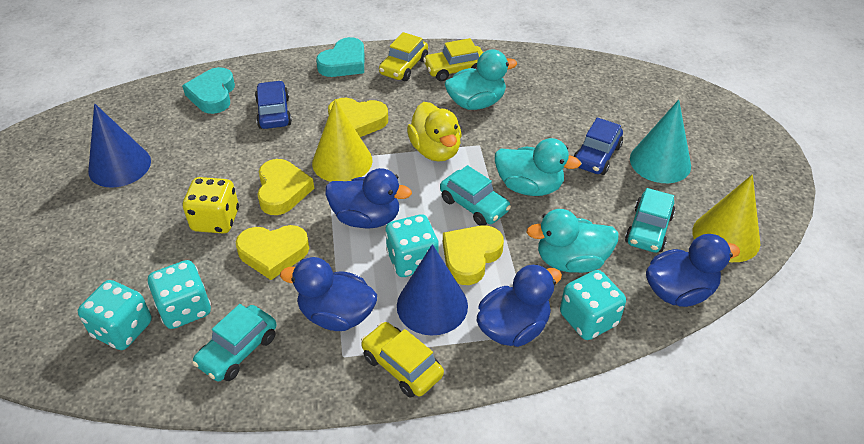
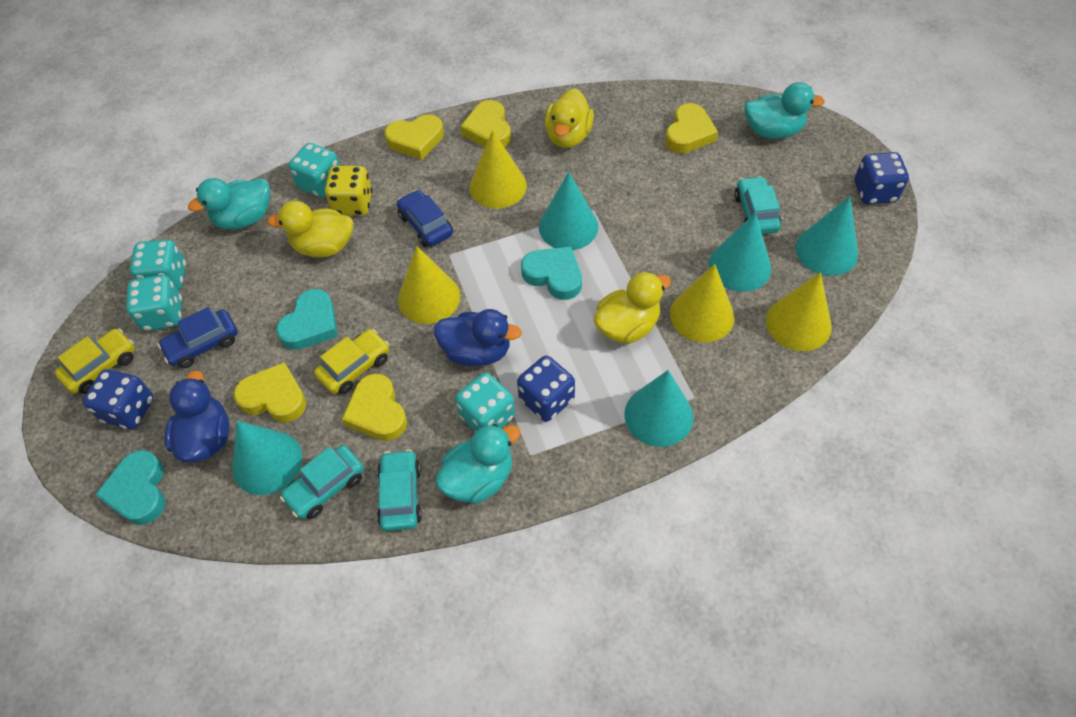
blue cone: [88,103,151,188] [397,244,468,335] = 2 -> none = 0
blue dice: none = 0 -> [83,369,154,429] [517,356,575,422] [854,152,909,205] = 3
blue duck: [280,257,377,331] [325,168,412,229] [477,264,562,347] [646,234,740,307] = 4 -> [165,370,229,463] [434,309,522,367] = 2
turquoise cone: [630,100,691,183] = 1 -> [232,421,302,495] [539,172,598,250] [624,370,693,447] [709,212,771,292] [796,196,858,276] = 5
turquoise heart: [182,67,235,114] [316,37,365,77] = 2 -> [95,450,166,525] [276,289,338,350] [521,246,582,300] = 3
yellow car: [361,322,444,398] [379,32,428,81] [423,38,483,81] = 3 -> [55,328,135,394] [314,329,389,394] = 2
yellow cone: [312,99,372,182] [692,174,760,262] = 2 -> [398,246,460,324] [469,130,527,208] [670,264,734,343] [766,272,832,351] = 4
yellow duck: [407,102,462,162] = 1 -> [267,201,353,257] [544,88,594,148] [594,272,671,344] = 3
yellow heart: [236,225,309,280] [257,159,314,215] [328,98,388,137] [443,225,504,285] = 4 -> [234,362,307,422] [342,373,407,441] [385,114,444,160] [460,100,511,148] [665,103,718,153] = 5

